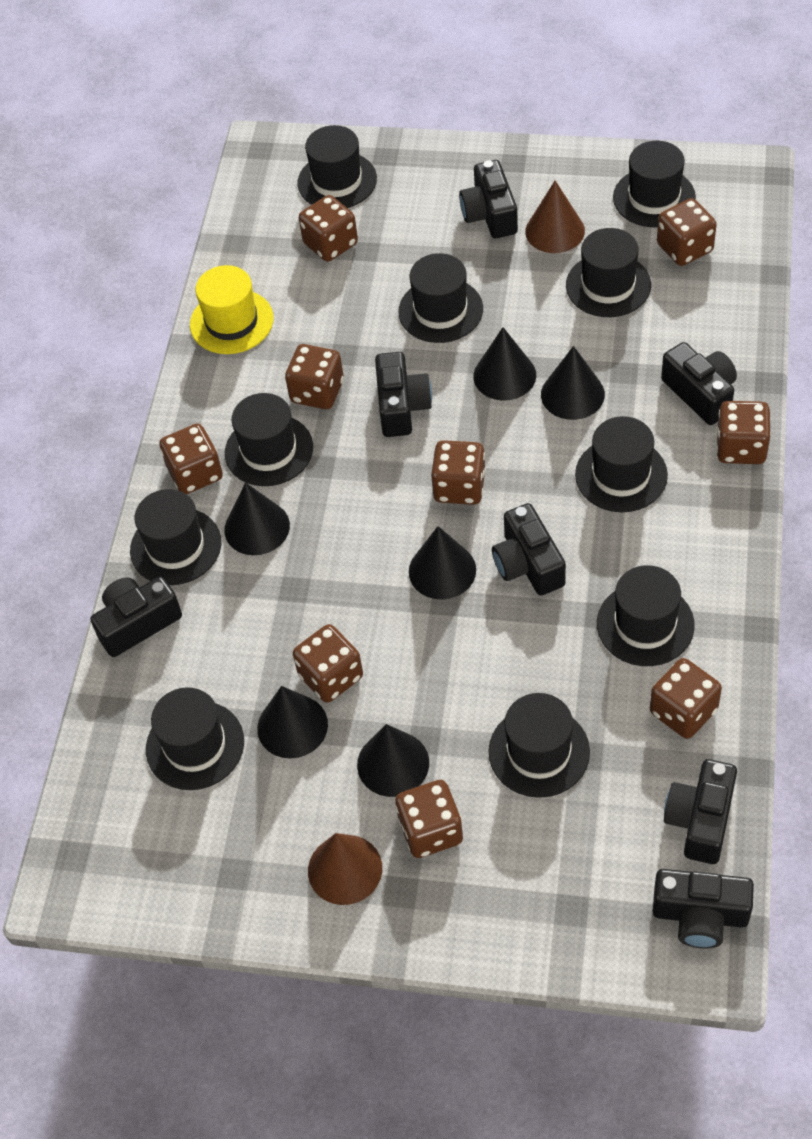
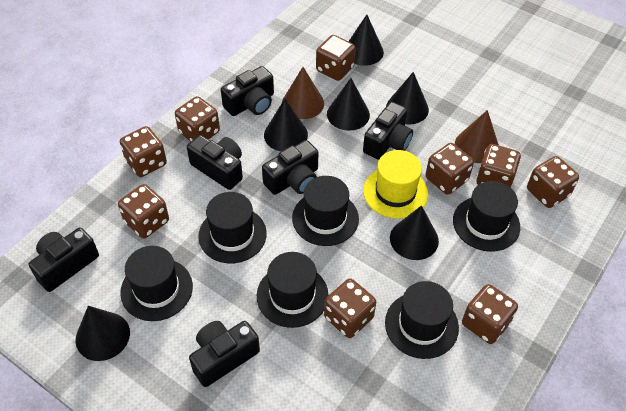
black camera: [90,577,182,657] [375,352,432,437] [459,160,518,238] [492,503,566,595] [653,869,754,948] [661,342,737,425] [664,759,737,864] = 7 -> [29,228,99,292] [187,135,243,190] [189,321,260,387] [221,66,274,116] [262,140,318,195] [363,102,413,160] = 6
black hat: [130,489,221,585] [146,687,244,790] [225,393,313,486] [297,125,377,208] [398,253,483,343] [488,693,590,798] [566,228,651,317] [575,416,668,512] [597,565,695,666] [613,141,696,227] = 10 -> [120,246,193,321] [198,192,267,264] [257,252,328,328] [292,176,359,246] [385,281,459,359] [453,181,520,252] = 6

